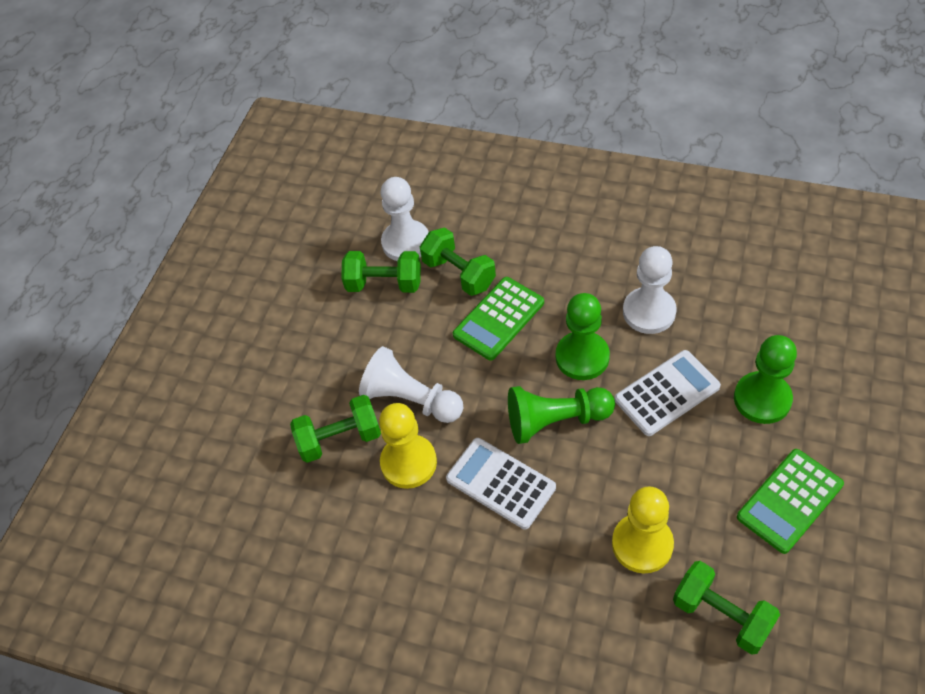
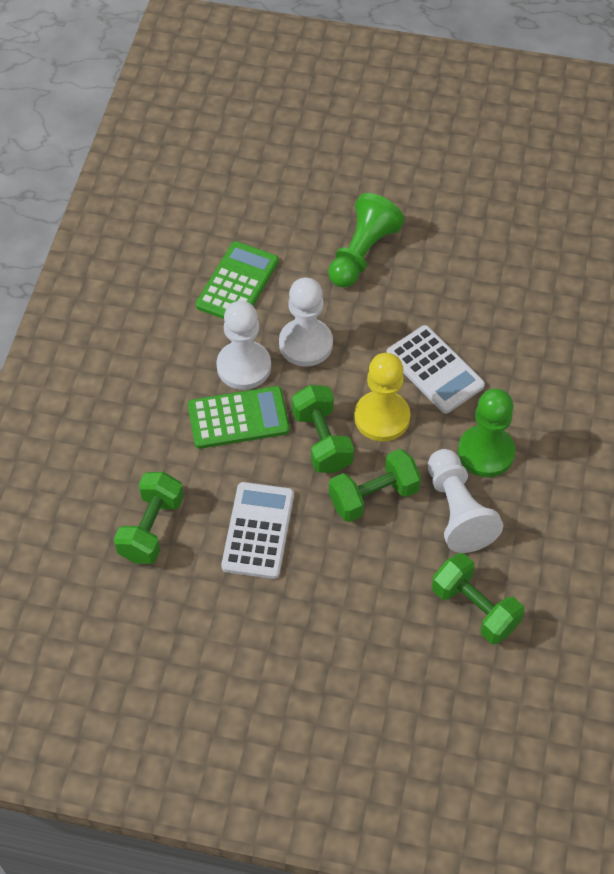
green pawn: [508,386,615,444] [556,293,610,380] [734,335,797,424] = 3 -> [328,193,404,288] [458,388,515,477] = 2
yellow pawn: [379,403,437,489] [612,486,674,573] = 2 -> [354,353,410,442] = 1

